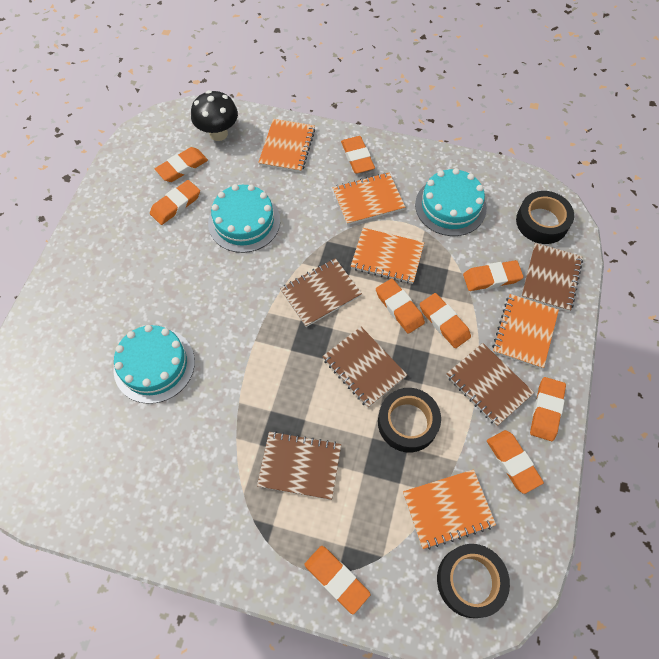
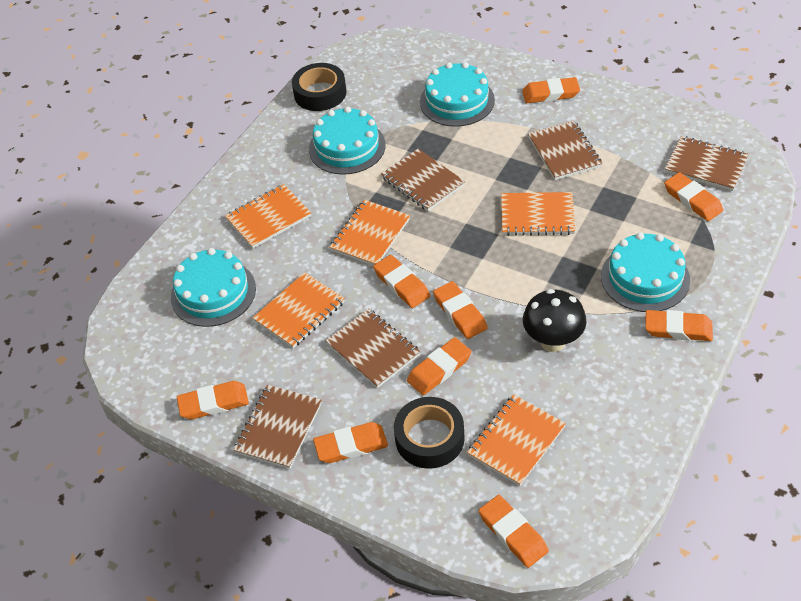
black tape: [378,388,441,452] [437,544,510,618] [516,191,574,244] = 3 -> [292,63,347,111] [394,397,465,469] = 2
turquoise cake: [113,325,195,404] [208,184,280,253] [415,168,487,236] = 3 -> [171,248,256,327] [309,107,386,175] [420,62,495,127] [601,232,690,312] = 4

